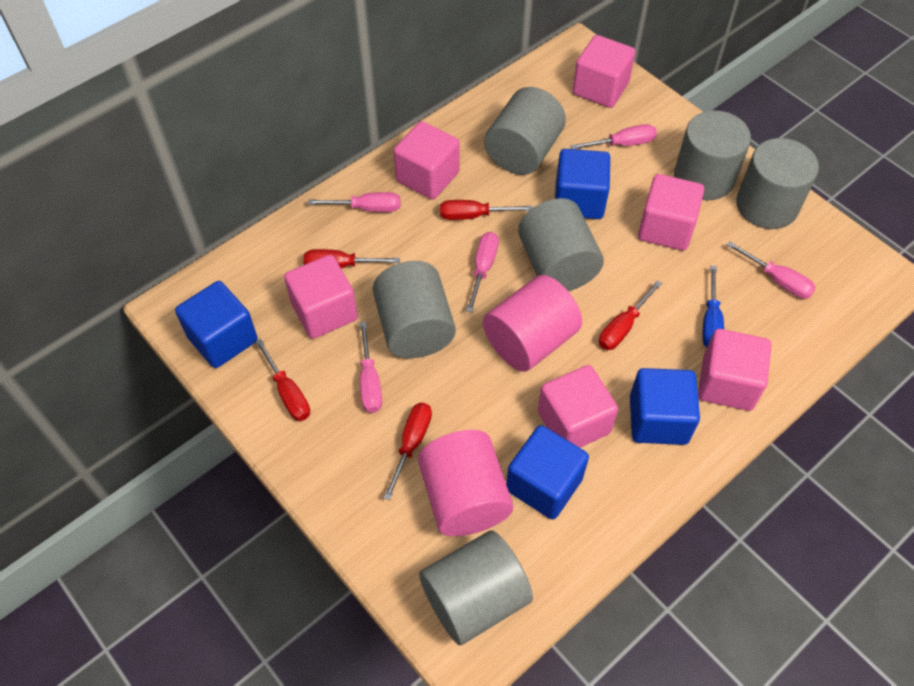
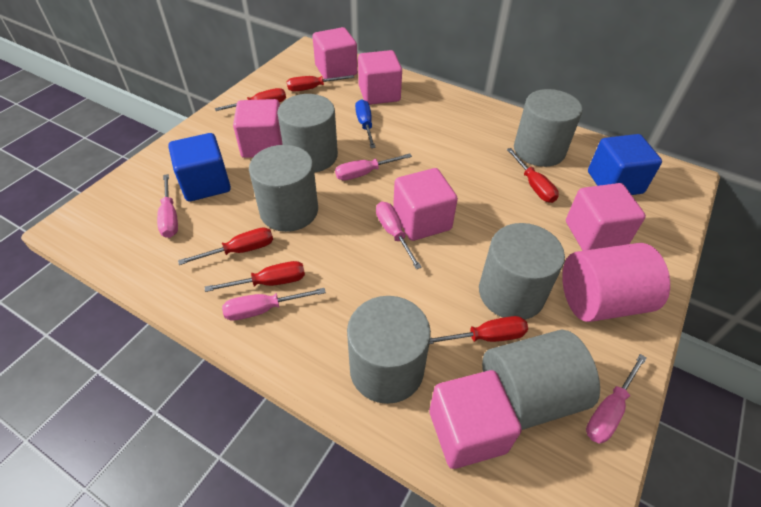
blue cube: [175,281,258,368] [506,425,589,520] [555,149,610,219] [630,368,700,445] = 4 -> [168,133,231,202] [588,134,662,195] = 2
pink cylinder: [418,430,513,536] [483,275,582,372] = 2 -> [562,243,670,322] = 1
red screwdriver: [255,339,310,421] [303,249,400,268] [383,403,432,500] [440,200,532,220] [599,280,662,350] = 5 -> [178,227,273,265] [205,261,305,292] [215,88,286,111] [287,75,354,92] [429,316,528,344] [506,148,559,203] = 6

